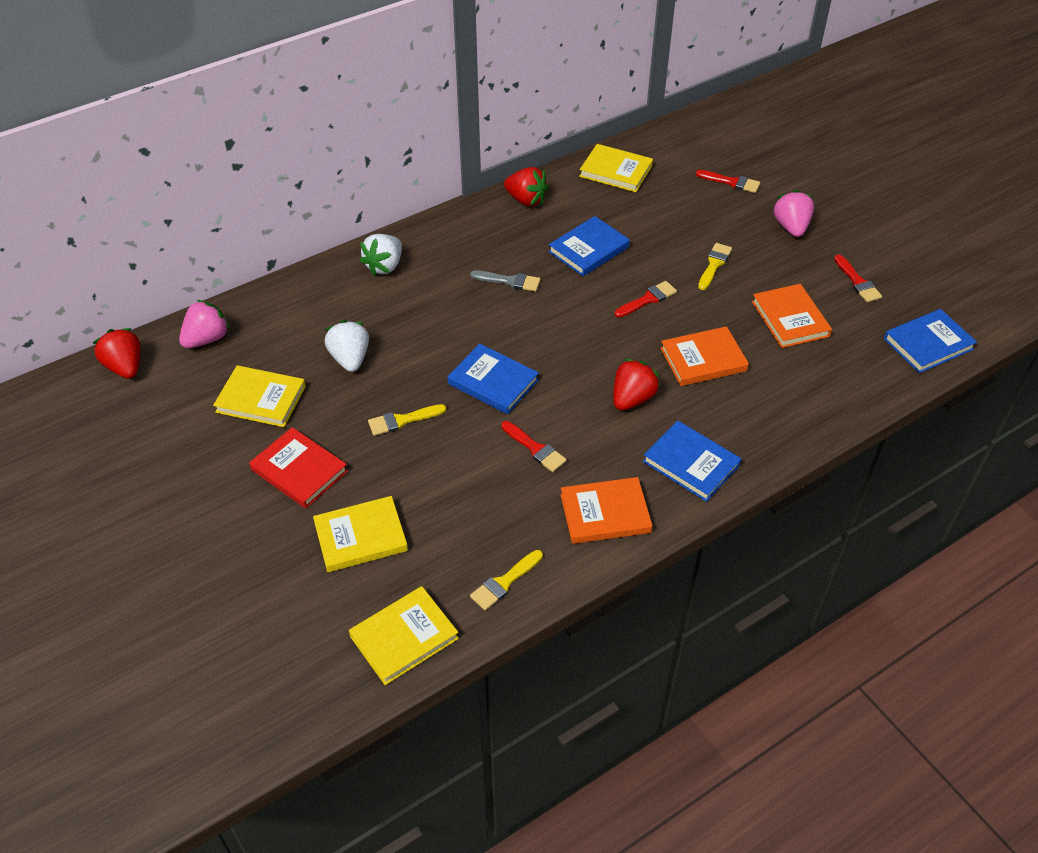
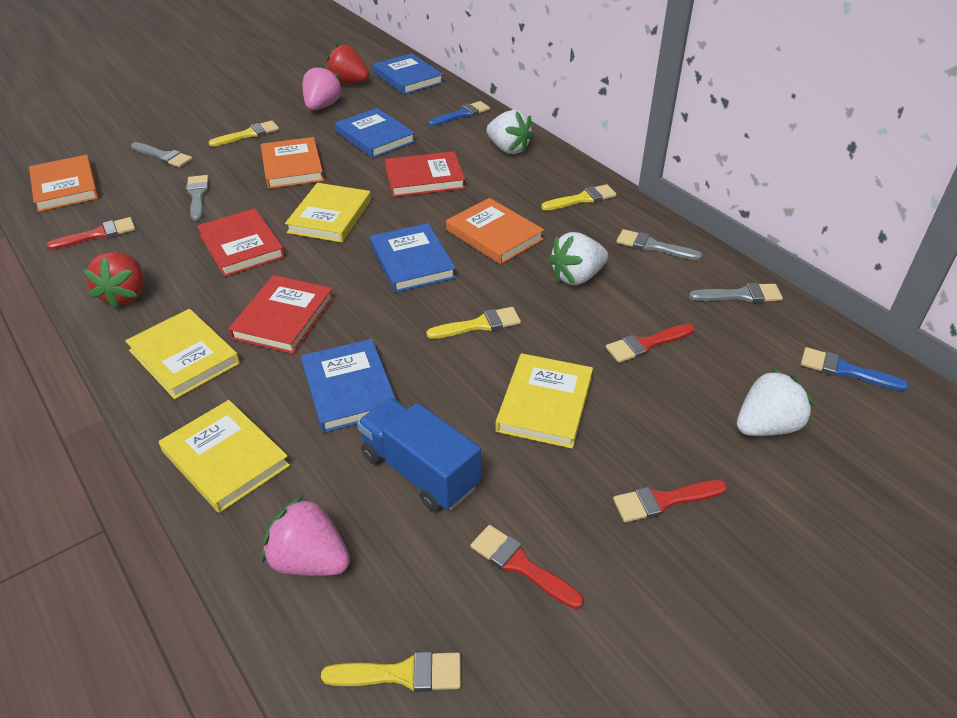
blue brush: none = 0 -> [428,101,490,126] [801,347,909,391] = 2
blue truck: none = 0 -> [357,398,481,512] = 1
grey brush: [470,270,540,291] = 1 -> [131,142,192,168] [186,175,209,221] [616,229,702,260] [689,283,783,303] = 4
red book: [249,427,348,509] = 1 -> [197,208,285,277] [228,275,334,354] [385,151,465,197] = 3
red strawberry: [93,328,141,379] [504,167,549,207] [613,359,660,410] = 3 -> [83,252,144,309] [326,43,369,84] = 2
white strawberry: [325,320,369,372] [359,234,402,276] = 2 -> [486,110,534,154] [548,232,608,285] [737,368,814,436] = 3
yellow brush: [368,404,446,436] [470,550,543,610] [698,243,732,290] = 3 -> [208,120,279,147] [321,651,461,692] [426,307,521,339] [541,184,616,210] = 4

